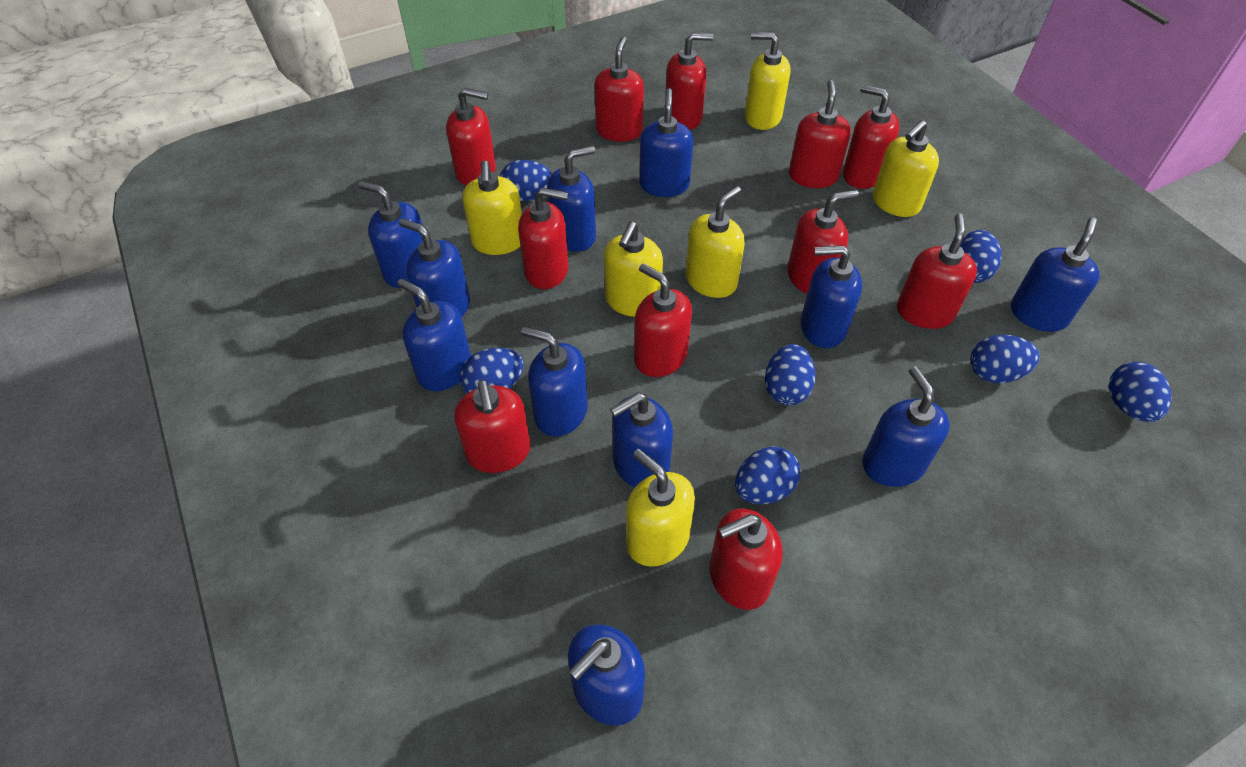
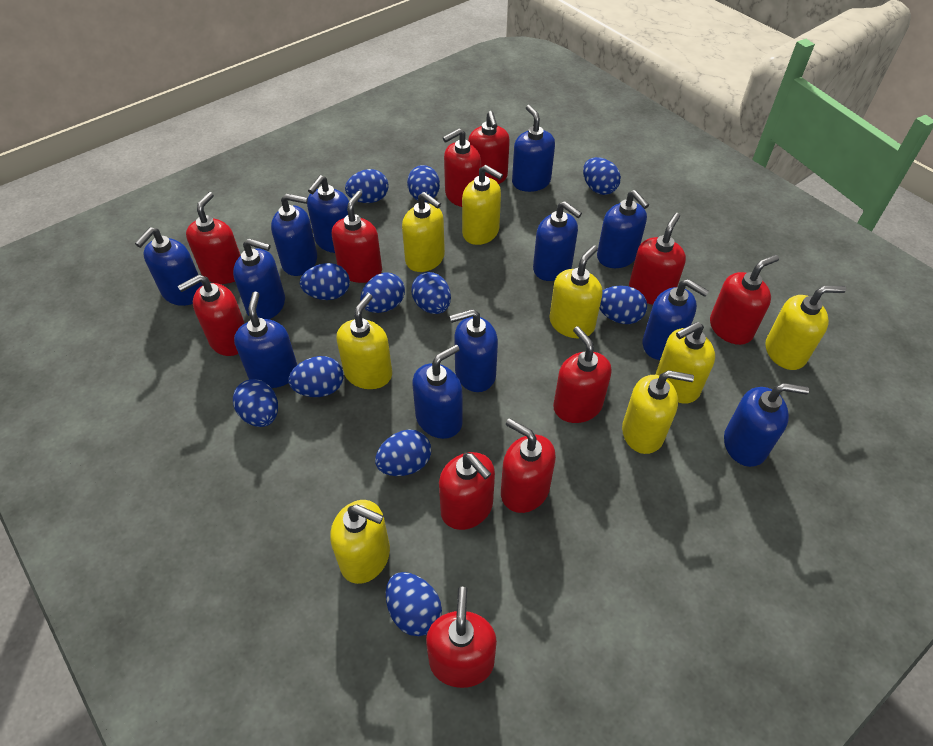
blue egg: [460,348,524,394] [500,160,552,201] [735,446,800,504] [765,344,816,405] [960,230,1002,283] [970,334,1040,383] [1109,362,1172,422] = 7 -> [233,379,278,427] [288,356,344,397] [300,263,350,300] [345,169,389,203] [360,273,405,313] [375,429,431,476] [386,572,442,636] [407,165,440,202] [411,272,451,314] [583,157,621,195] [599,286,647,324] = 11
blue soap dispenser: [358,181,423,288] [397,279,471,391] [399,218,470,317] [521,327,588,437] [547,146,596,252] [568,624,645,726] [610,392,673,488] [639,88,693,197] [801,245,862,348] [862,366,950,487] [1011,217,1100,332] = 11 -> [135,227,203,306] [233,238,285,319] [234,292,297,388] [271,193,317,276] [307,175,349,253] [412,345,463,439] [450,309,498,392] [512,105,555,192] [533,201,582,281] [597,190,649,268] [643,279,709,360] [724,383,809,467] = 12
yellow soap dispenser: [462,160,522,255] [604,221,663,317] [626,449,695,567] [686,186,745,298] [745,32,790,130] [873,120,939,217] = 6 -> [330,500,390,584] [336,293,392,389] [402,192,445,272] [462,165,503,245] [549,245,602,339] [622,370,694,454] [656,322,715,404] [766,286,846,370] = 8

